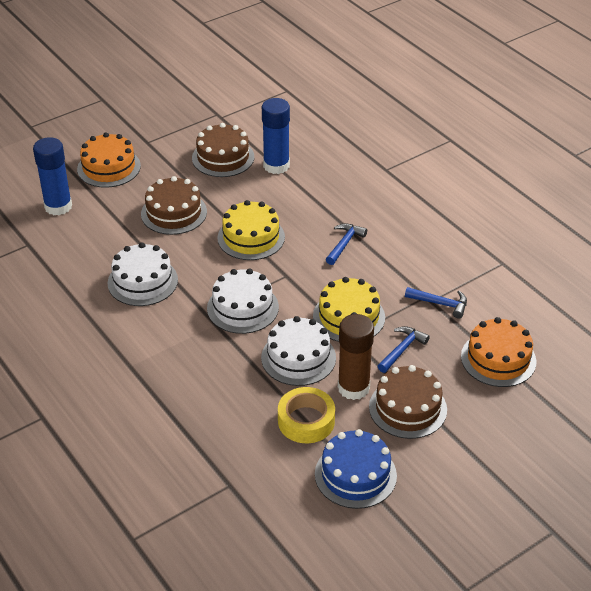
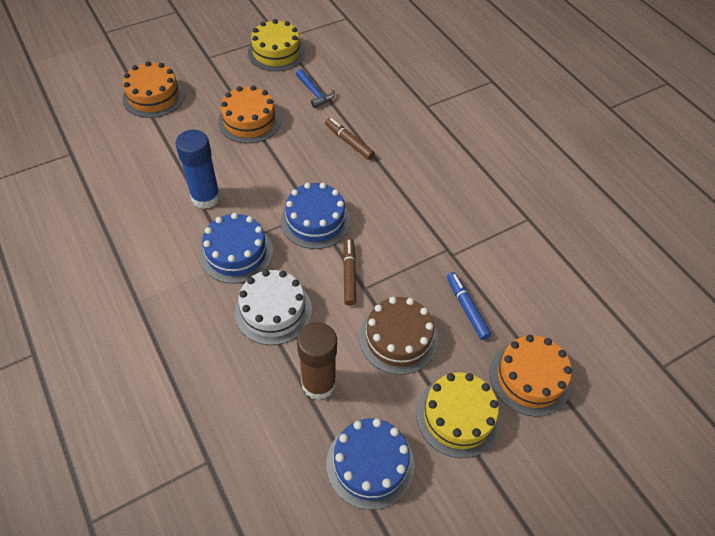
blue cake: [315,429,397,509] = 1 -> [200,213,273,284] [281,183,351,249] [326,418,415,510] = 3
blue glue stick: [33,137,72,215] [262,98,290,174] = 2 -> [176,130,220,209] = 1
blue hammer: [326,224,367,265] [378,326,430,373] [405,287,467,319] = 3 -> [296,69,335,108] = 1
blue marker: none = 0 -> [447,272,491,340] = 1
brown cake: [141,176,207,235] [192,123,254,177] [369,365,447,439] = 3 -> [359,297,438,375] = 1
brown marker: none = 0 -> [325,118,375,160] [343,238,356,306] = 2
orange cake: [77,132,141,188] [461,317,537,387] = 2 -> [122,61,185,118] [218,85,281,144] [490,335,572,417] = 3
white cake: [108,242,178,306] [207,268,279,334] [261,316,336,386] = 3 -> [235,270,312,345] = 1
yellow tape: [278,387,335,443] = 1 -> none = 0

